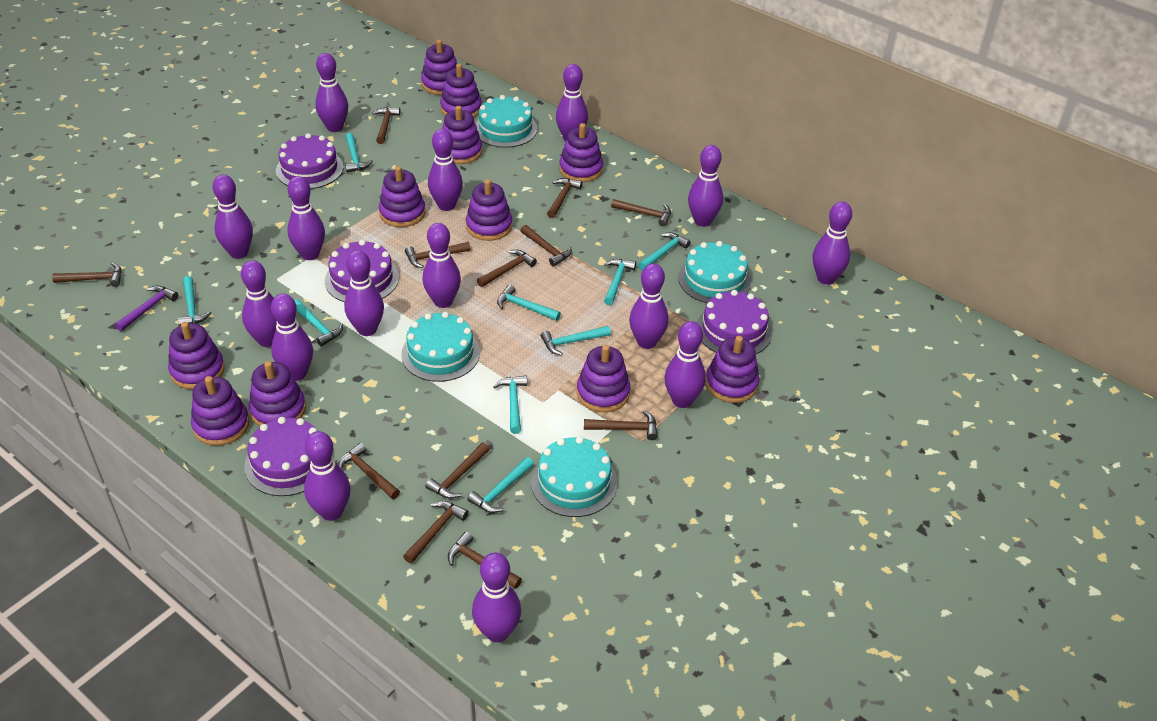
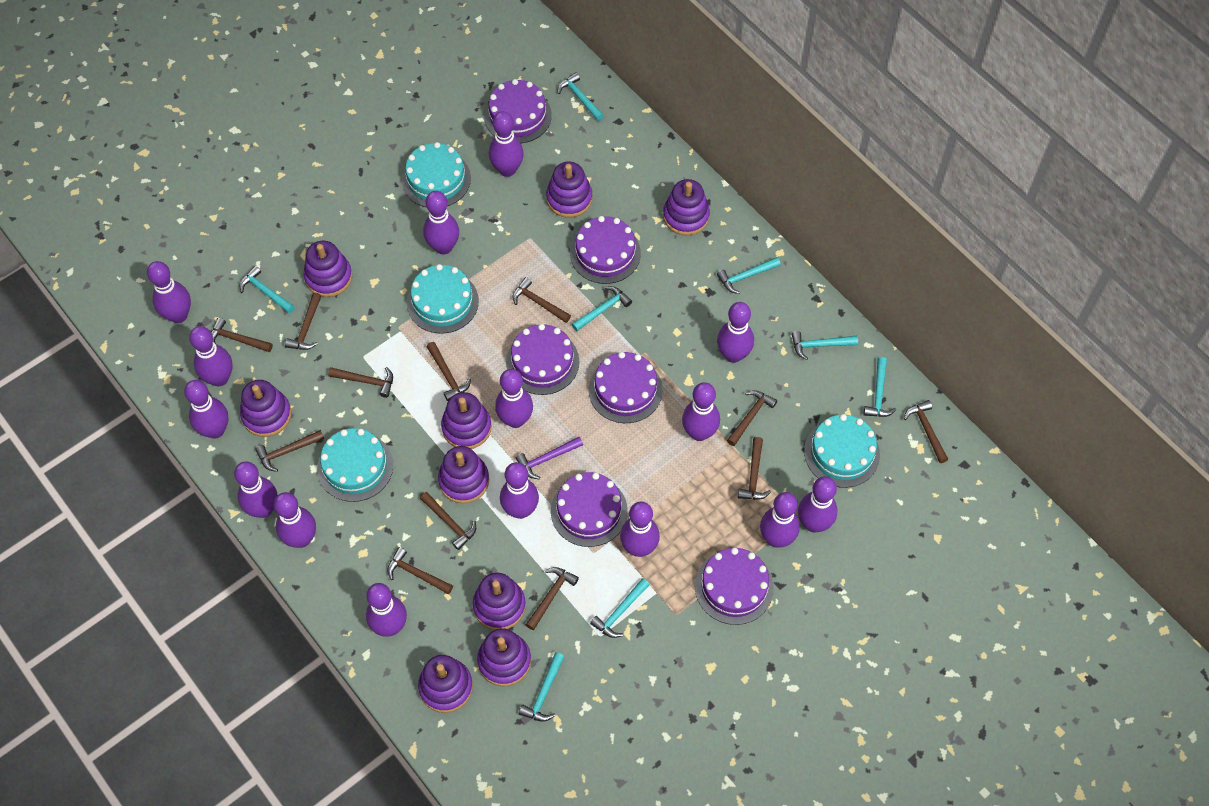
purple cake: [244,417,318,496] [276,133,343,189] [325,240,399,302] [697,290,772,354] = 4 -> [484,79,552,143] [506,324,579,395] [551,472,628,547] [570,216,641,284] [589,352,663,423] [695,547,774,625] = 6
purple stacking toy: [168,322,225,389] [191,376,249,446] [249,361,306,426] [379,166,426,227] [421,39,457,95] [440,64,482,117] [442,106,482,164] [466,179,512,241] [559,123,603,182] [577,345,630,412] [706,336,760,403] = 11 -> [240,380,292,437] [304,241,352,297] [418,655,473,713] [438,446,489,504] [441,392,492,449] [473,573,526,630] [477,628,531,686] [546,162,593,218] [663,179,710,235] = 9
turquoise hammer: [178,276,212,326] [294,299,343,347] [345,133,373,173] [467,457,534,513] [493,376,527,434] [497,284,561,321] [541,326,611,355] [604,259,636,305] [638,233,691,271] = 9 -> [240,266,295,313] [519,652,564,722] [558,72,604,121] [572,286,632,331] [590,578,650,638] [717,257,781,294] [792,331,858,360] [864,357,896,417] = 8

